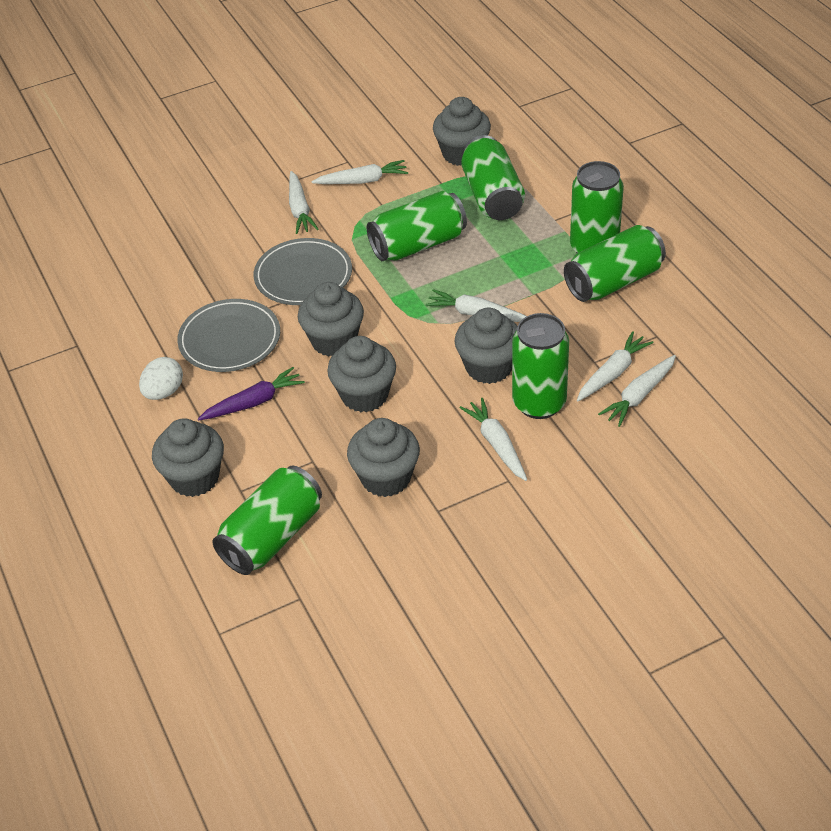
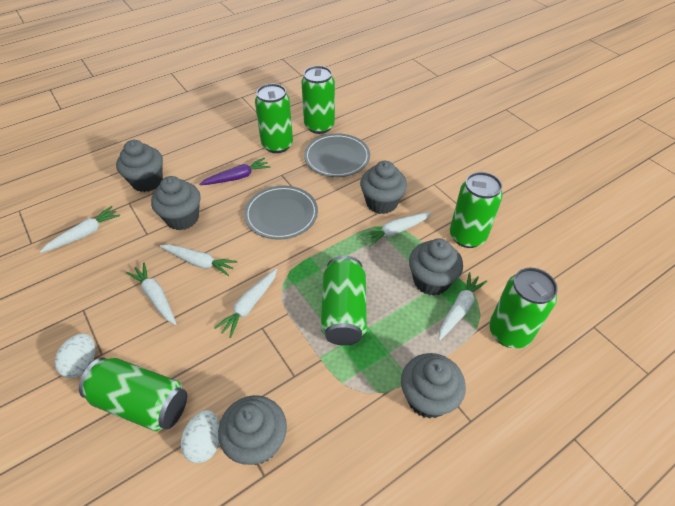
white egg: [139,357,183,400] = 1 -> [55,333,95,378] [181,410,220,463] = 2

